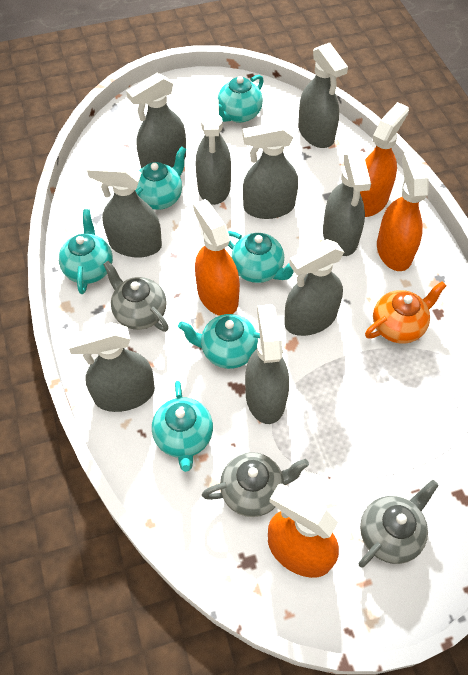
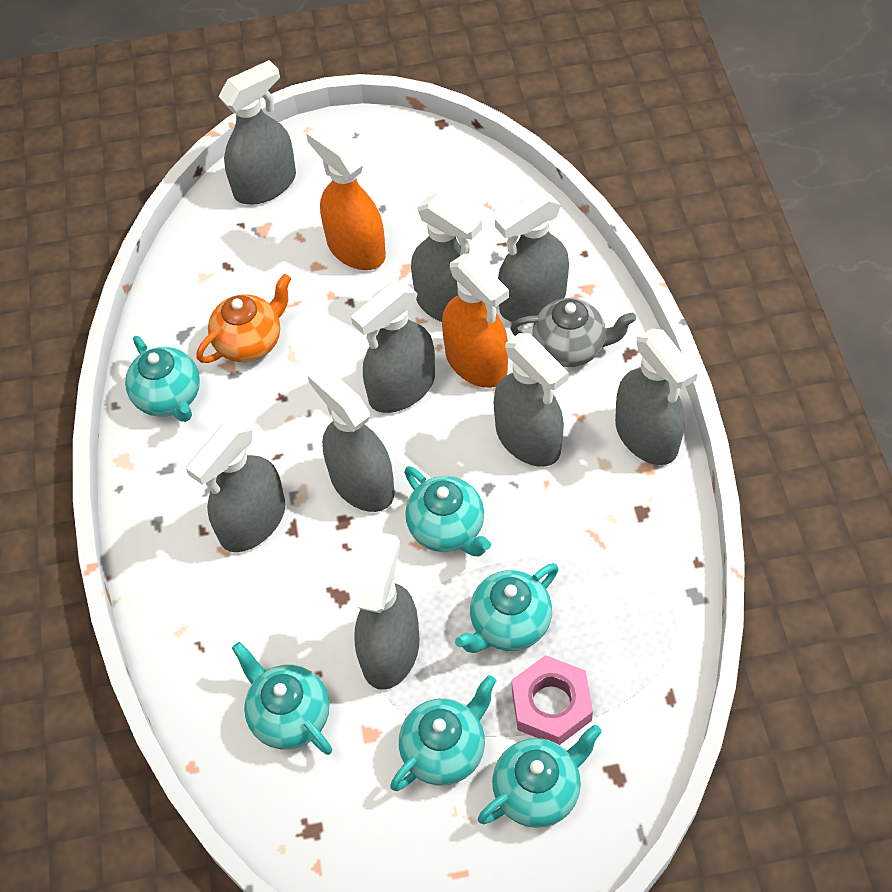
grey teapot: [103,261,169,332] [202,452,309,517] [359,480,439,568] = 3 -> [510,298,636,367] = 1
orange spray bottle: [193,199,240,316] [268,484,339,578] [360,102,409,217] [377,152,429,271] = 4 -> [306,125,386,270] [442,253,509,388] = 2
pink nut: none = 0 -> [512,655,593,745] = 1

